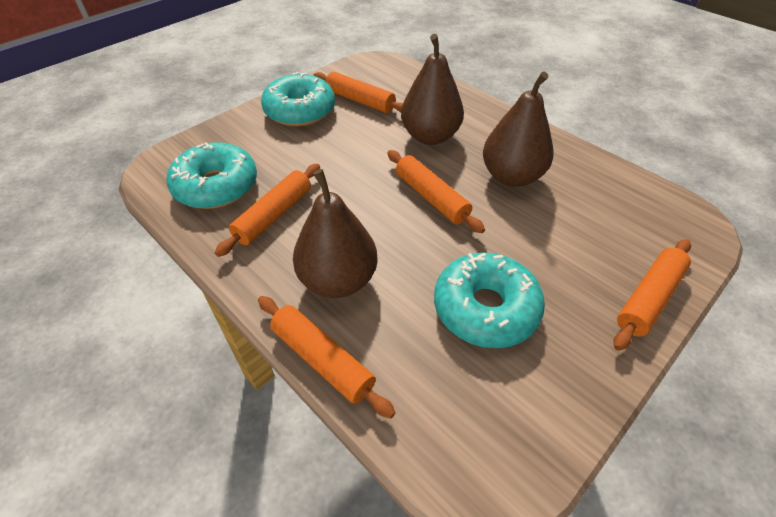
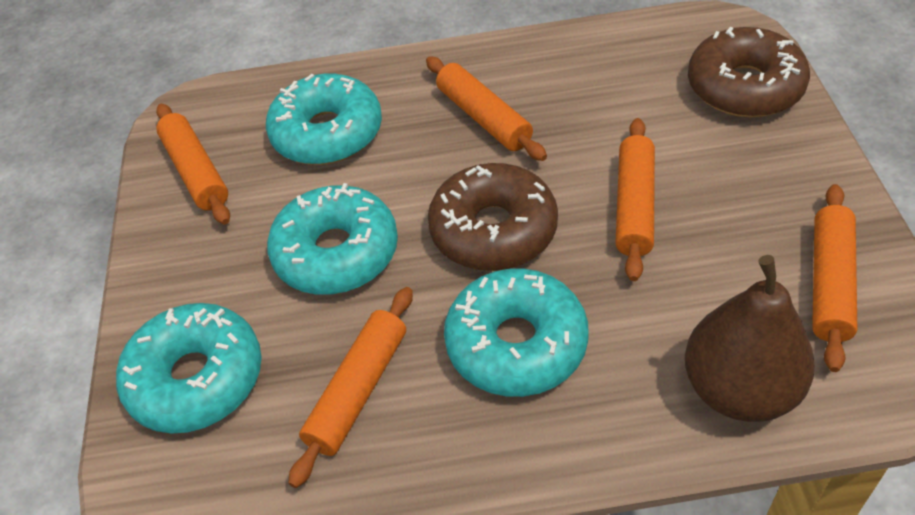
brown donut: none = 0 -> [428,163,558,271] [688,27,810,118] = 2
brown pear: [293,169,378,298] [401,34,464,145] [483,72,554,187] = 3 -> [685,255,815,422] = 1
turquoise donut: [167,142,257,209] [261,72,335,126] [434,252,545,348] = 3 -> [116,303,262,434] [266,74,382,165] [267,183,398,295] [444,269,589,397] = 4

